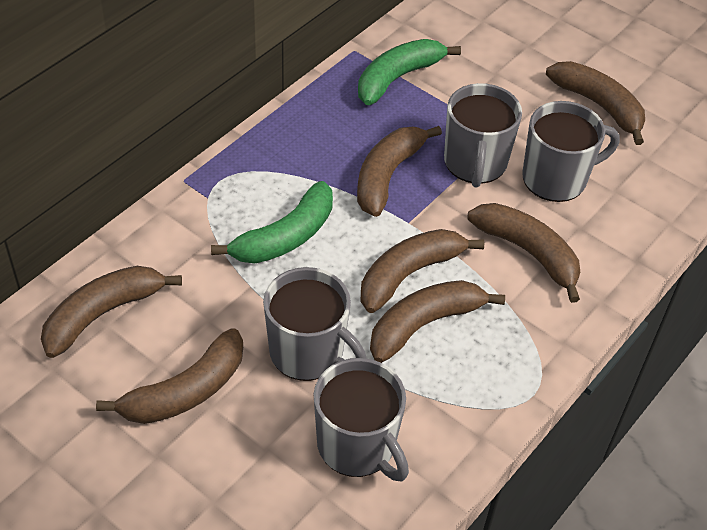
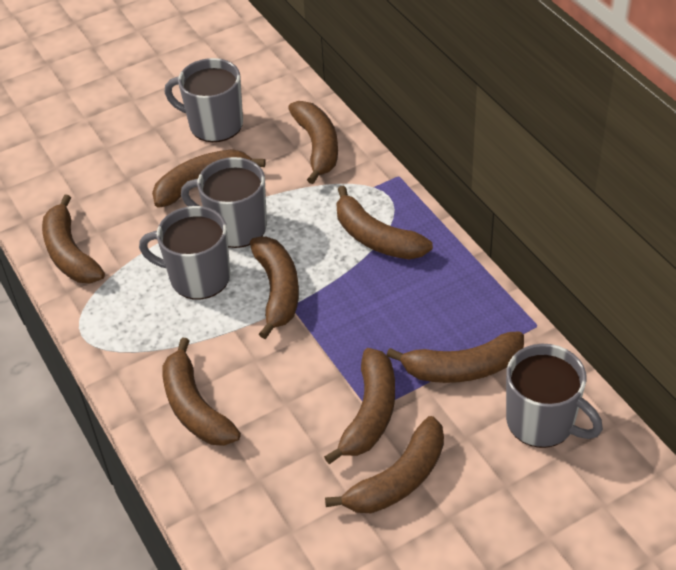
brown banana: [41,266,182,358] [96,328,243,424] [357,126,442,217] [360,229,484,313] [370,280,505,363] [468,203,580,303] [546,61,645,145] = 7 -> [42,194,105,283] [152,149,266,207] [162,338,241,446] [250,237,299,339] [288,101,338,184] [324,348,395,464] [325,416,444,513] [336,186,433,259] [387,332,524,383] = 9
green banana: [211,181,333,264] [358,39,461,105] = 2 -> none = 0

